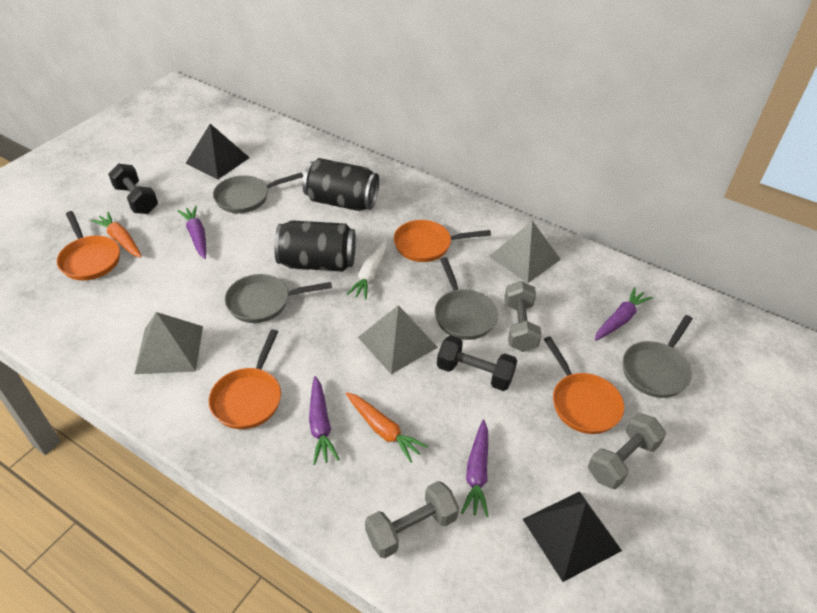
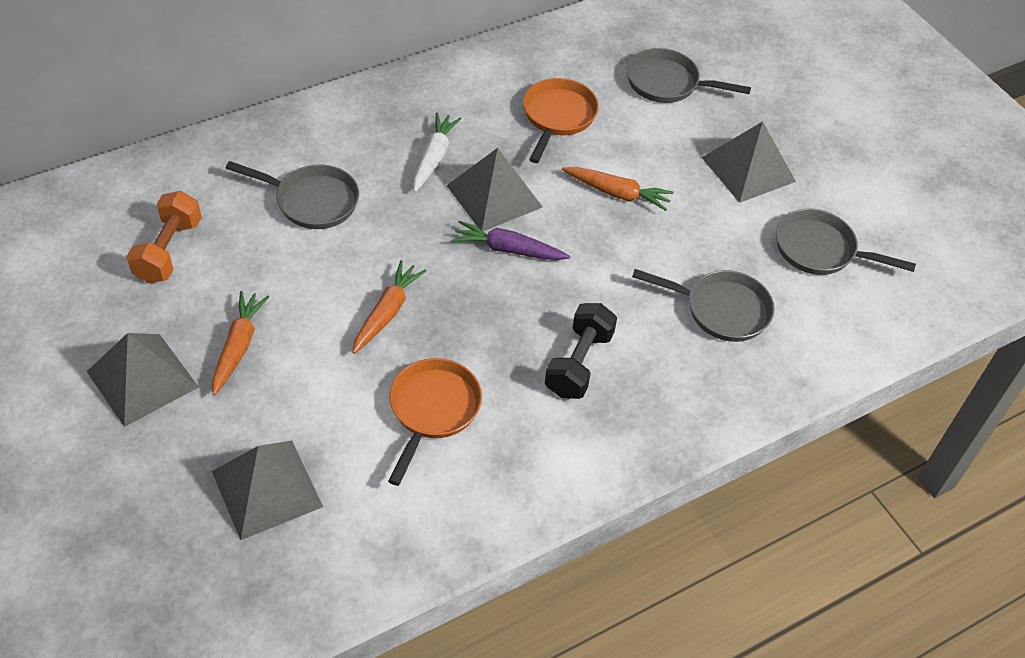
black can: [274,220,356,272] [303,158,379,211] = 2 -> none = 0
black dumbbell: [108,164,158,214] [437,335,517,391] = 2 -> [545,303,617,399] = 1
black pyramid: [186,124,250,179] [523,491,622,582] = 2 -> none = 0
grey dumbbell: [365,481,459,558] [504,281,542,352] [588,413,666,489] = 3 -> none = 0
grey pyramid: [134,312,203,374] [358,305,438,374] [489,221,561,283] = 3 -> [87,333,199,427] [212,441,323,540] [446,148,543,231] [701,122,796,203] = 4
orange carrot: [91,212,142,258] [346,392,428,463] = 2 -> [212,291,269,396] [353,260,426,354] [562,167,674,211] = 3
orange dumbbell: none = 0 -> [126,191,202,283] = 1
orange pan: [57,211,120,280] [209,329,281,429] [394,220,491,262] [544,336,624,434] = 4 -> [388,358,482,486] [523,78,599,163] = 2
purple carrot: [177,206,206,259] [309,376,340,465] [461,420,489,517] [595,287,653,341] = 4 -> [452,221,571,260] = 1

